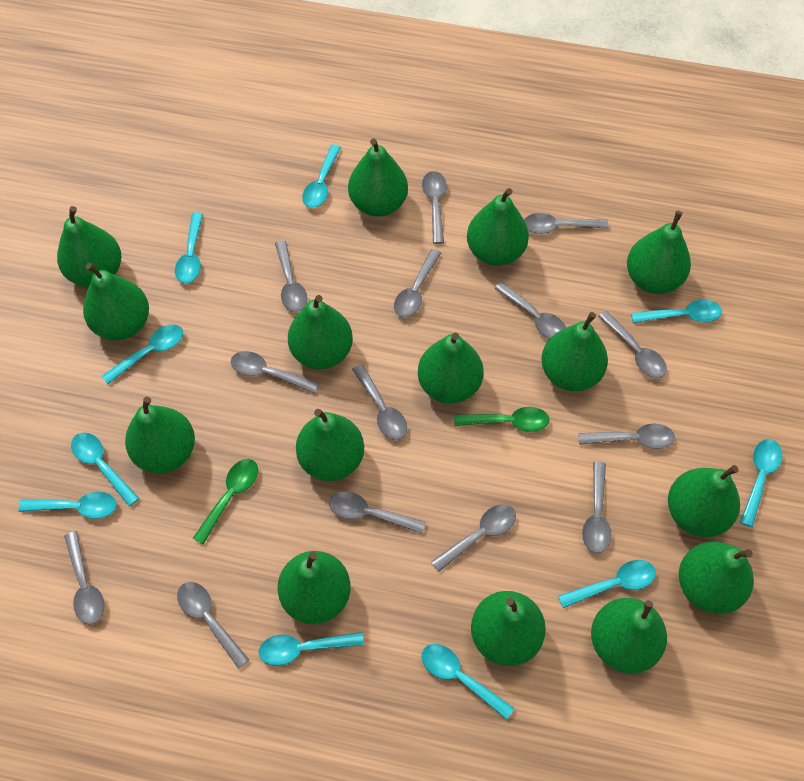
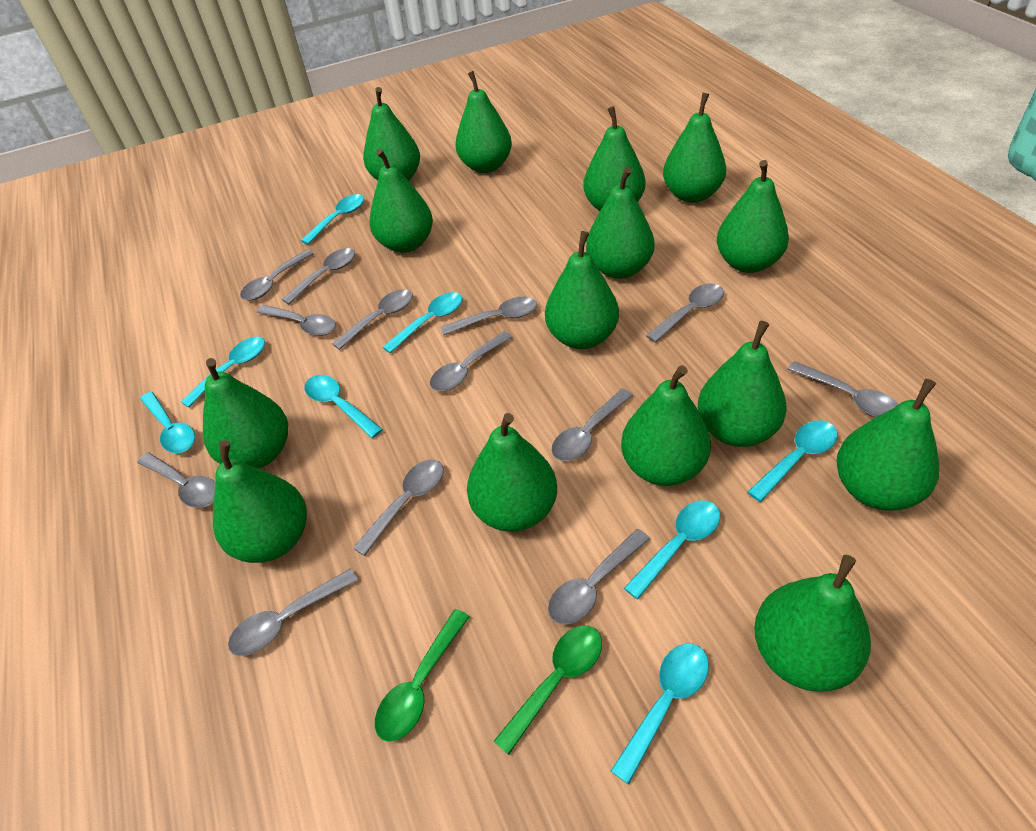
grey spoon: [64,531,105,625] [177,582,249,669] [231,351,319,394] [275,241,307,312] [329,491,426,534] [352,364,407,440] [394,249,441,318] [422,171,447,244] [431,504,516,572] [494,282,566,339] [524,213,609,234] [578,423,675,449] [582,462,612,553] [598,311,667,378] = 14 -> [137,453,216,508] [228,568,358,656] [240,250,313,300] [257,305,336,336] [282,248,355,304] [332,289,413,350] [353,459,444,556] [430,331,513,391] [441,297,537,335] [548,529,650,625] [551,388,633,461] [646,283,724,343] [787,361,899,418] = 13
turquoise spoon: [19,492,117,519] [71,432,139,506] [102,325,183,384] [175,213,203,283] [259,632,364,666] [302,144,341,208] [422,644,514,720] [558,560,656,608] [631,300,722,323] [740,439,782,527] = 10 -> [140,392,195,453] [181,337,265,407] [301,194,364,244] [305,375,383,438] [382,292,463,353] [611,644,709,784] [624,500,720,599] [747,420,837,502] = 8

